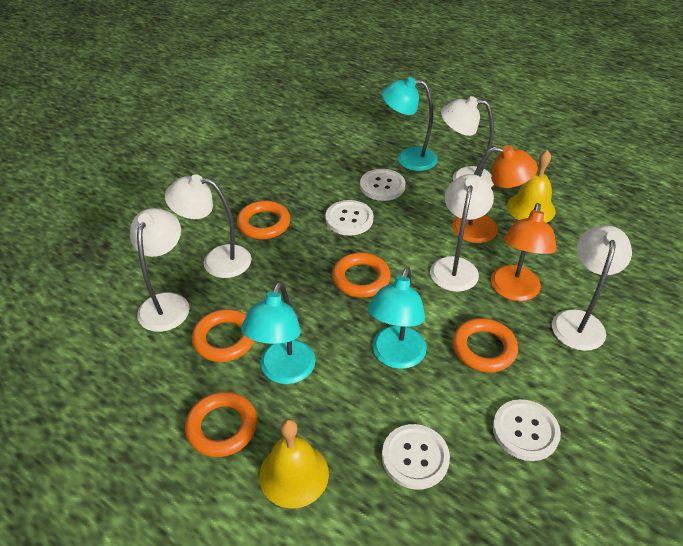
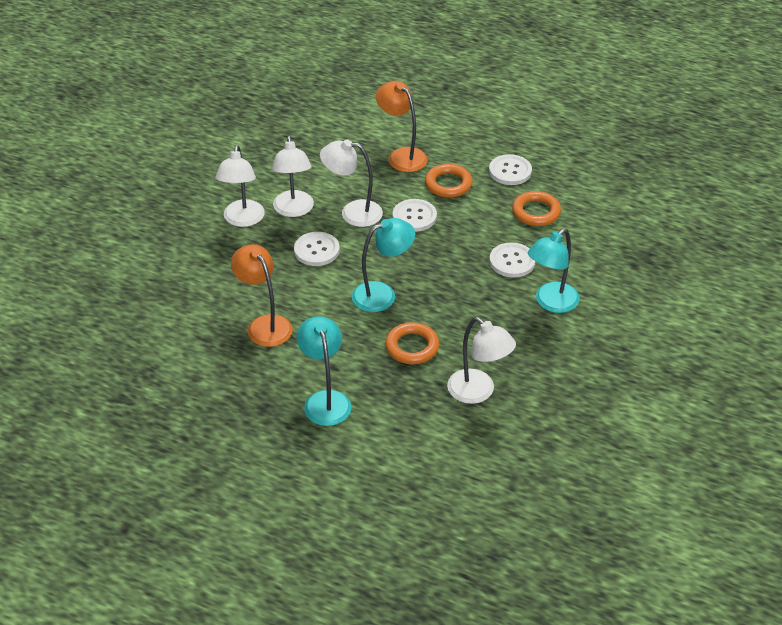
orange ring: [185,392,257,457] [192,309,254,362] [237,201,290,239] [332,252,391,298] [453,318,518,372] = 5 -> [385,322,439,364] [425,164,472,198] [512,191,561,226] = 3
white lamp: [130,208,190,332] [165,174,251,278] [430,174,494,292] [441,96,494,188] [552,225,632,351] = 5 -> [215,145,265,227] [272,136,314,217] [320,139,383,227] [447,317,516,404] = 4
yellow bell: [259,419,329,509] [507,150,556,223] = 2 -> none = 0

